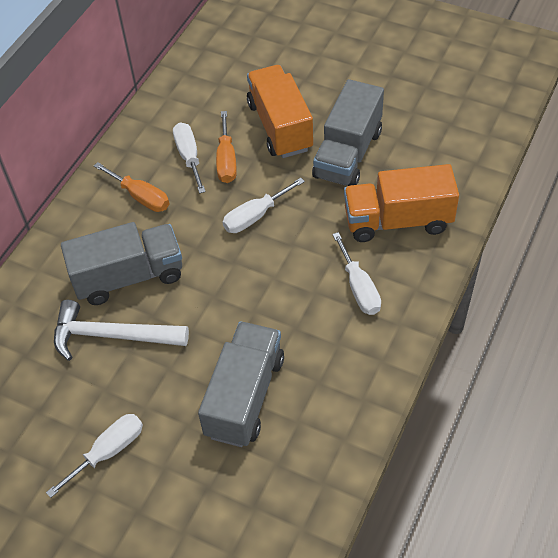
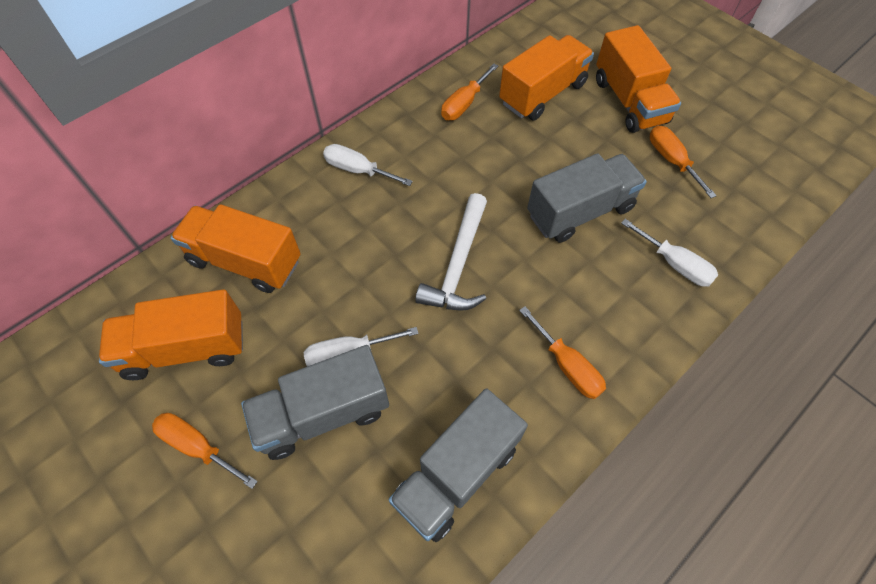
orange screwdriver: [94,162,169,212] [216,111,237,183] = 2 -> [152,413,258,489] [441,64,498,120] [519,306,606,399] [650,126,717,198] = 4
orange truck: [247,65,313,158] [344,164,459,242] = 2 -> [99,289,243,380] [171,204,301,293] [499,35,594,120] [596,25,681,133] = 4
white screwdriver: [46,414,143,498] [173,122,206,193] [223,178,305,233] [332,232,381,315] = 4 -> [304,327,419,366] [323,144,413,186] [621,219,718,287] = 3

